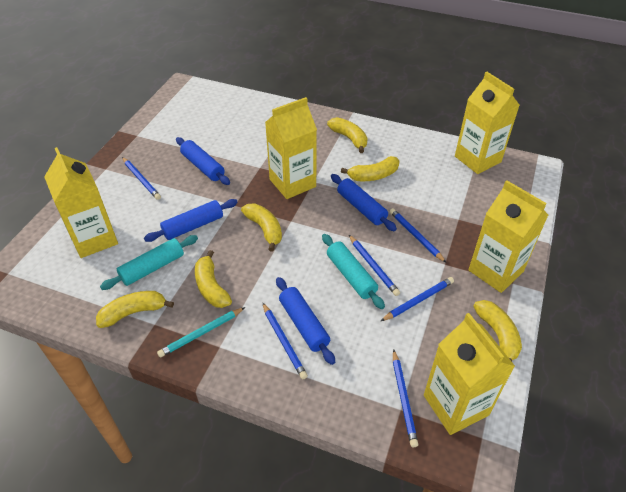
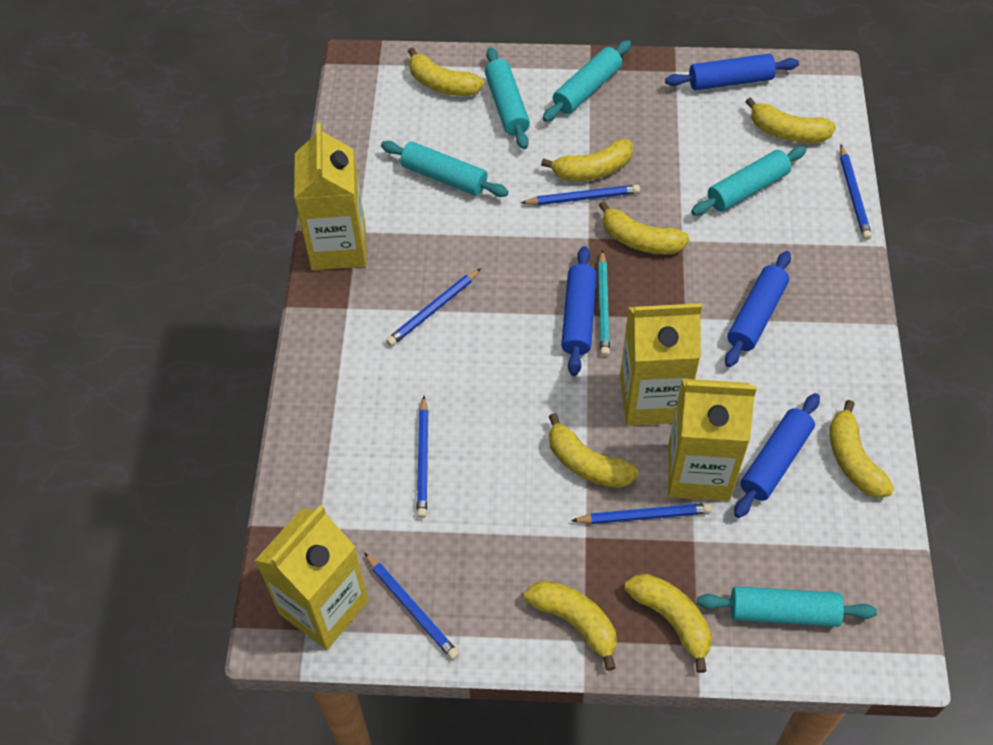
turquoise rolling pin: [100,235,198,290] [322,234,385,309] = 2 -> [381,141,509,197] [485,47,530,149] [543,40,631,122] [691,146,806,215] [697,586,877,627] = 5
yellow banana: [96,291,174,328] [195,250,232,308] [241,204,282,252] [327,117,368,153] [341,156,399,181] [473,300,522,361] = 6 -> [408,47,484,96] [524,581,617,671] [541,139,633,181] [549,413,639,488] [599,201,689,254] [624,574,712,673] [745,97,836,143] [829,400,894,498] = 8
yellow carton: [44,147,118,258] [265,97,317,199] [424,313,515,435] [455,72,520,174] [468,180,548,293] = 5 -> [255,505,369,650] [294,123,367,270] [620,303,702,426] [668,379,757,501] = 4

